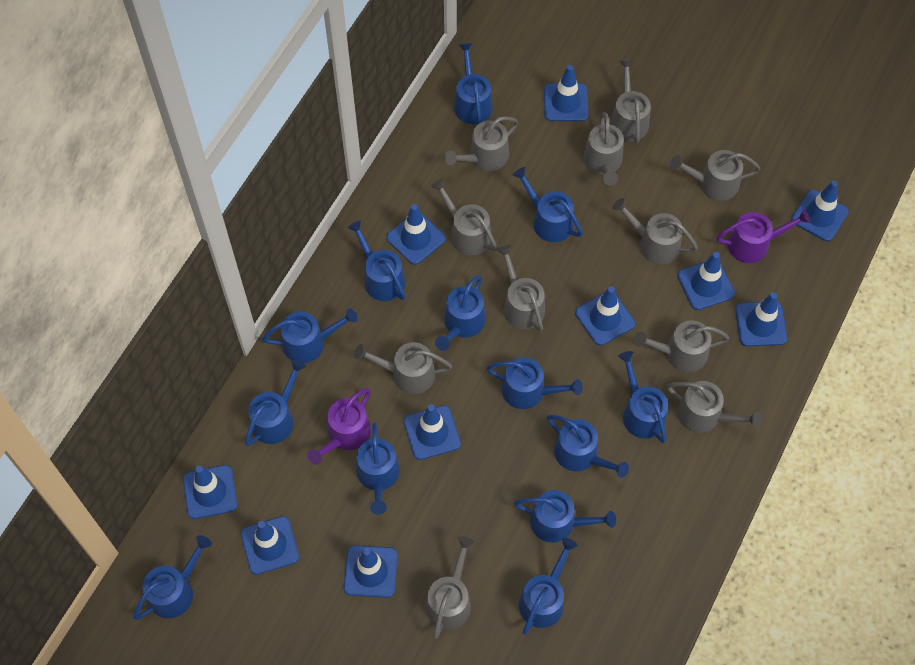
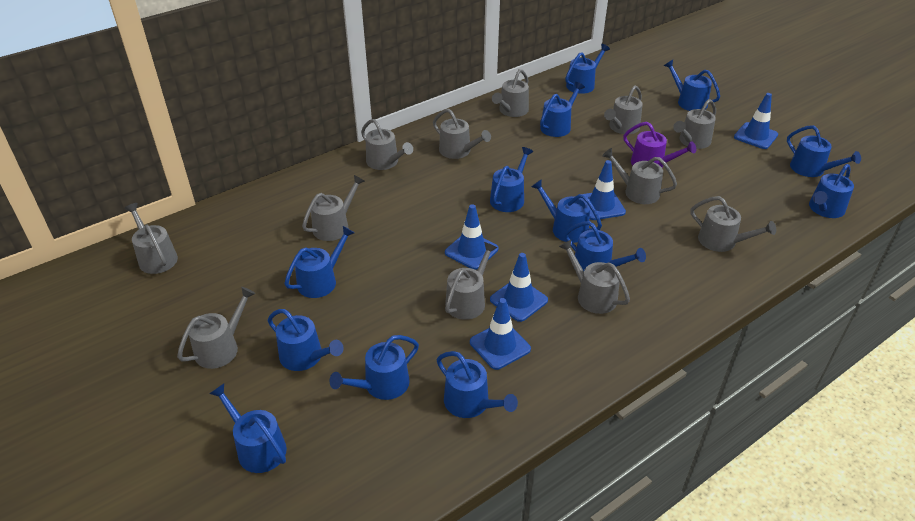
blue traffic cone: [183,465,237,519] [241,516,299,575] [344,545,398,598] [386,204,446,265] [404,404,461,460] [544,65,588,121] [575,286,635,346] [677,252,735,310] [735,292,787,347] [791,181,849,241] = 10 -> [445,204,498,270] [470,298,531,370] [490,253,548,322] [582,160,626,220] [734,93,778,149] = 5
grey watering can: [354,342,452,394] [426,536,474,639] [431,178,497,255] [445,116,518,171] [497,245,545,332] [583,112,624,185] [610,59,651,143] [612,198,698,264] [634,320,729,372] [667,381,762,433] [670,150,760,201] = 11 -> [124,203,178,274] [177,287,256,369] [302,175,365,241] [361,119,413,170] [433,109,491,159] [445,242,497,320] [492,69,529,117] [559,240,630,314] [602,148,677,204] [604,85,643,134] [673,99,716,149] [690,196,776,252] = 12
purple watering can: [307,388,371,465] [716,209,810,263] = 2 -> [623,122,696,167] = 1

